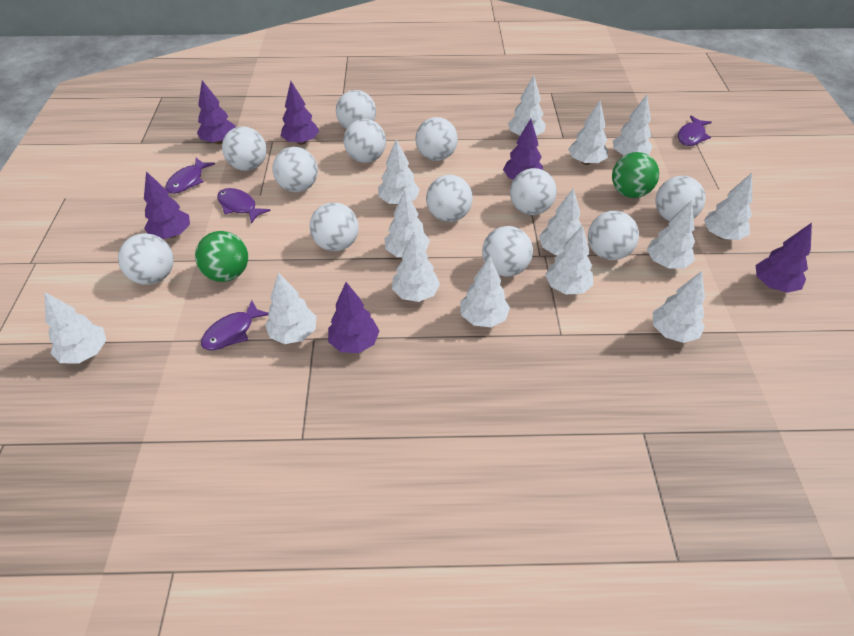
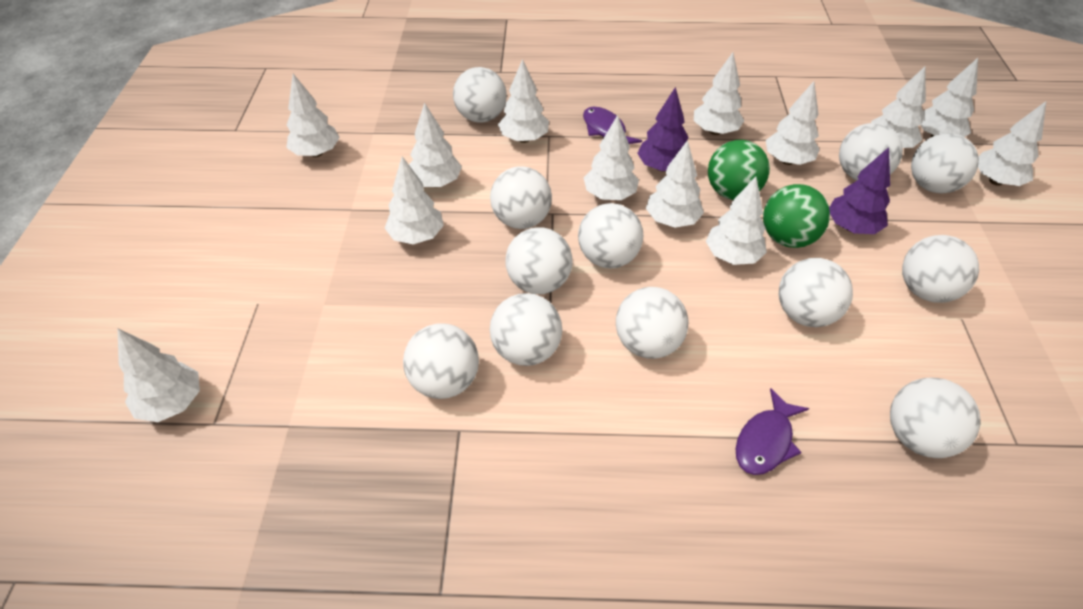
purple fish: [165,158,215,194] [201,300,269,350] [217,188,270,224] [678,116,712,146] = 4 -> [583,107,642,144] [736,388,809,475] = 2
purple tree: [144,171,190,239] [197,80,236,144] [281,81,319,145] [328,282,379,353] [503,119,543,180] [756,223,812,293] = 6 -> [637,87,688,171] [829,147,890,234] = 2
white tree: [44,292,106,364] [265,272,316,344] [378,139,420,205] [384,190,430,257] [392,231,440,302] [460,257,510,327] [508,75,546,136] [539,188,581,255] [545,225,593,294] [568,101,608,165] [613,95,652,156] [647,200,695,268] [653,271,705,343] [704,173,752,240] = 14 -> [117,328,200,422] [286,74,340,157] [385,156,444,244] [409,102,462,187] [498,59,549,143] [584,115,639,200] [646,140,704,228] [694,52,745,135] [706,177,767,265] [766,81,820,165] [871,66,926,148] [920,58,978,137] [978,101,1046,186] = 13

